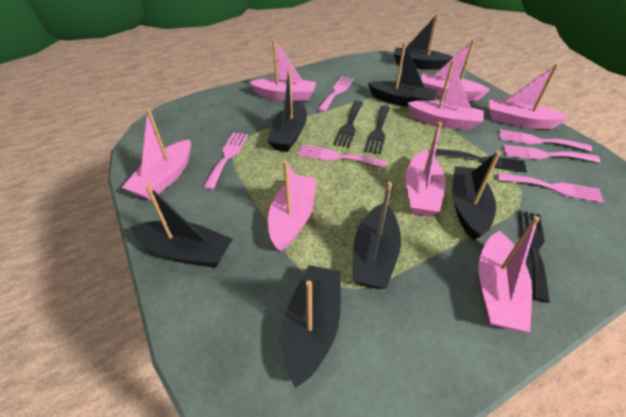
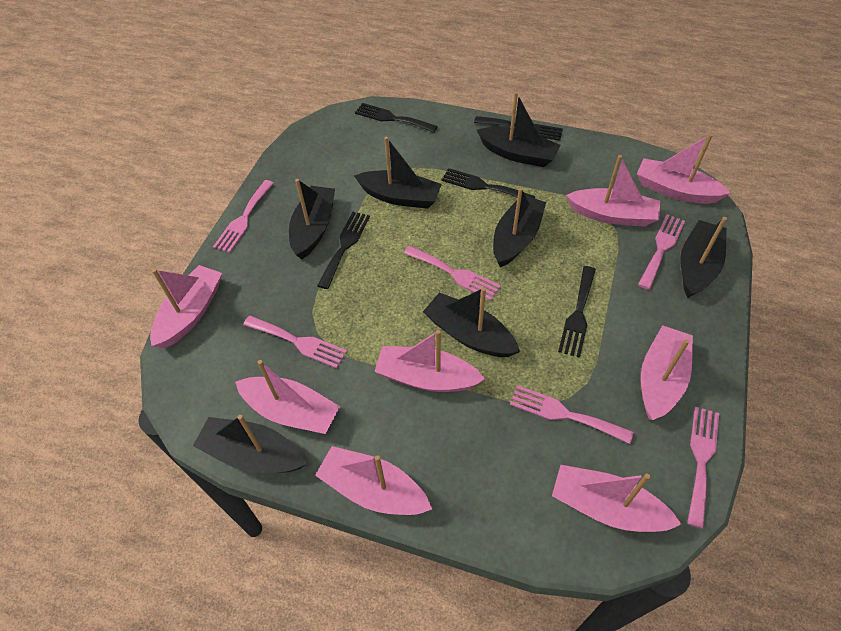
black fork: [333,101,363,148] [364,106,390,154] [435,149,527,173] [518,210,550,303] = 4 -> [317,212,370,289] [355,103,438,133] [442,168,535,198] [474,116,563,141] [558,266,596,358] = 5

